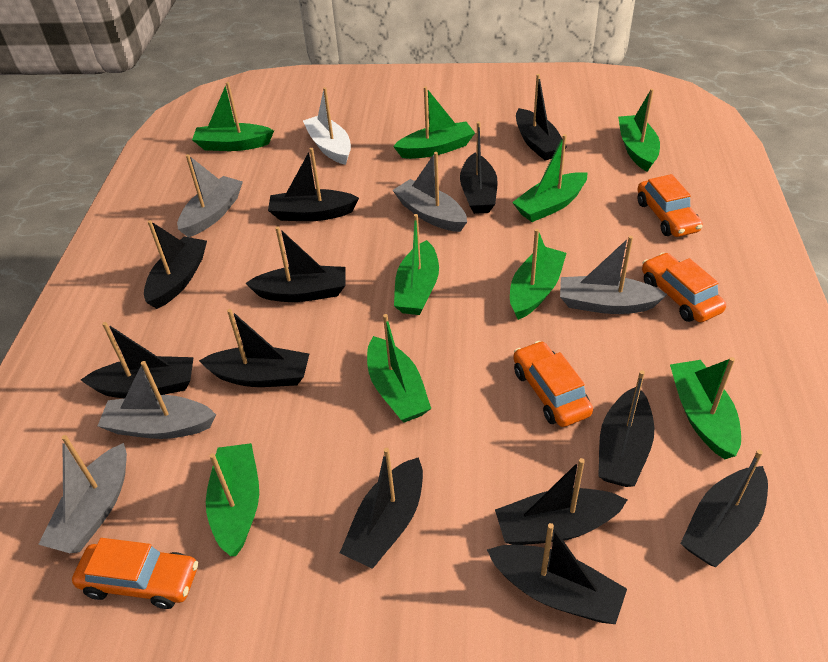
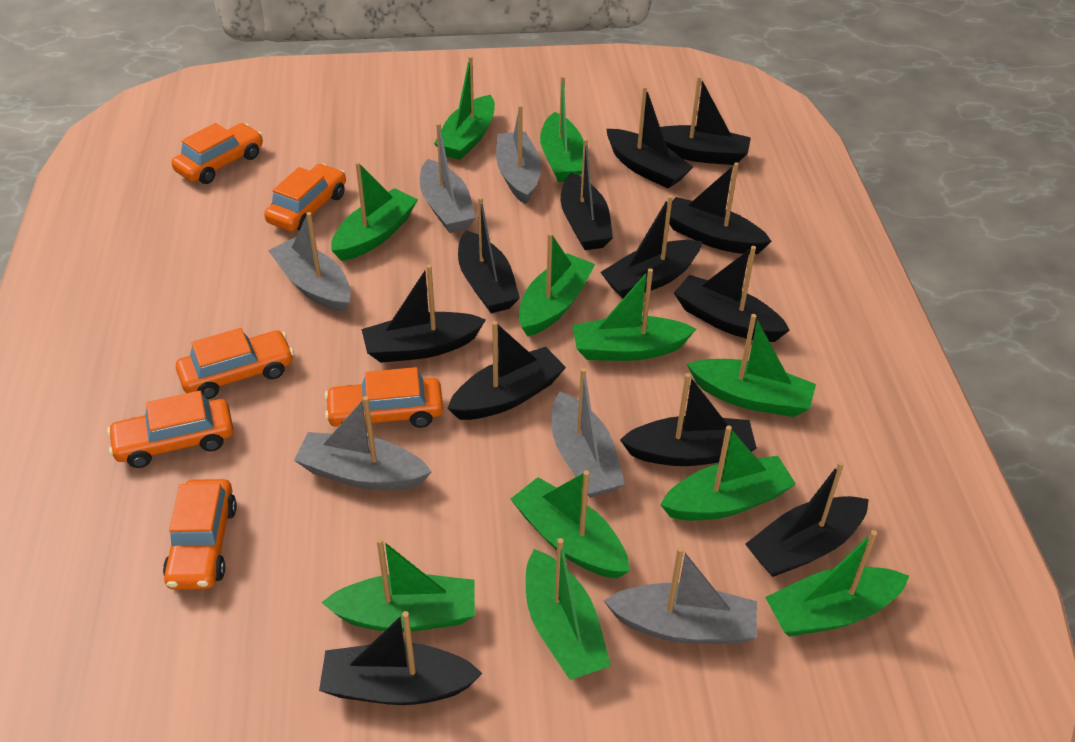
green boat: [192,82,274,151] [206,443,259,556] [367,314,431,422] [393,86,475,159] [394,214,439,315] [510,229,567,320] [512,134,588,222] [618,89,660,172] [670,357,741,459] = 9 -> [321,538,475,632] [331,162,418,261] [434,56,495,160] [511,470,630,579] [519,232,595,337] [526,538,611,680] [540,76,583,182] [572,268,696,361] [660,426,796,521] [687,314,816,417] [765,530,909,637] = 11
grey boat: [38,435,127,553] [98,361,216,439] [177,154,243,237] [393,152,467,232] [560,236,668,314] = 5 -> [268,212,351,313] [294,396,431,490] [420,123,476,233] [496,105,542,205] [552,368,625,498] [604,547,757,644] = 6
orange car: [72,538,198,609] [513,341,593,427] [637,174,703,237] [642,252,726,323] = 4 -> [107,391,233,468] [163,479,237,590] [171,123,263,184] [176,328,294,399] [264,164,346,231] [325,367,443,428] = 6
white boat: [303,87,351,165] = 1 -> none = 0

